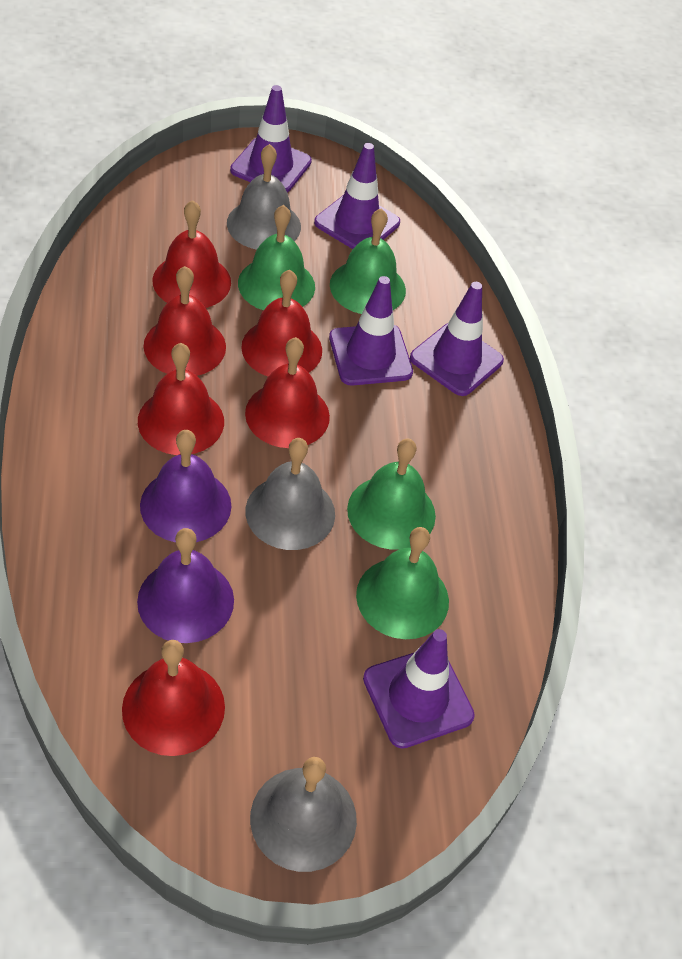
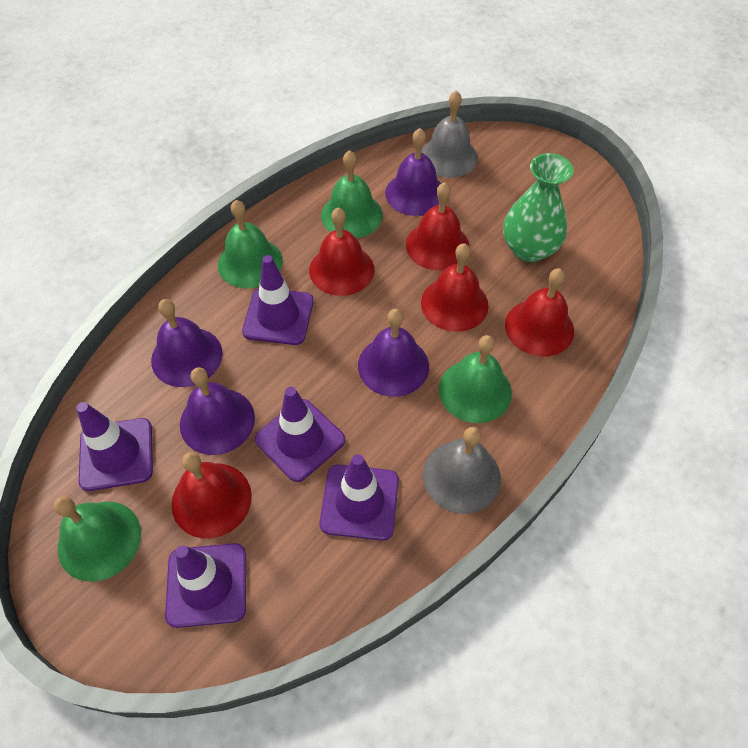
green vase: none = 0 -> [503,153,574,262] = 1
grey bell: [227,144,301,250] [245,438,335,550] [250,757,357,872] = 3 -> [421,90,478,178] [423,427,501,514] = 2
purple bell: [137,528,234,643] [140,430,232,542] = 2 -> [151,299,223,387] [180,367,255,455] [358,309,429,397] [385,128,441,216] = 4
red bell: [122,640,225,756] [138,343,224,455] [143,266,226,376] [153,200,231,308] [241,269,322,376] [245,337,330,448] = 6 -> [172,452,252,539] [309,207,374,296] [406,182,470,271] [421,243,489,332] [505,268,574,357] = 5

